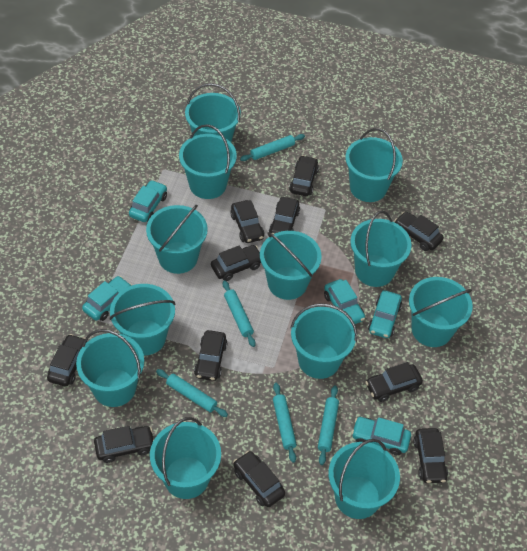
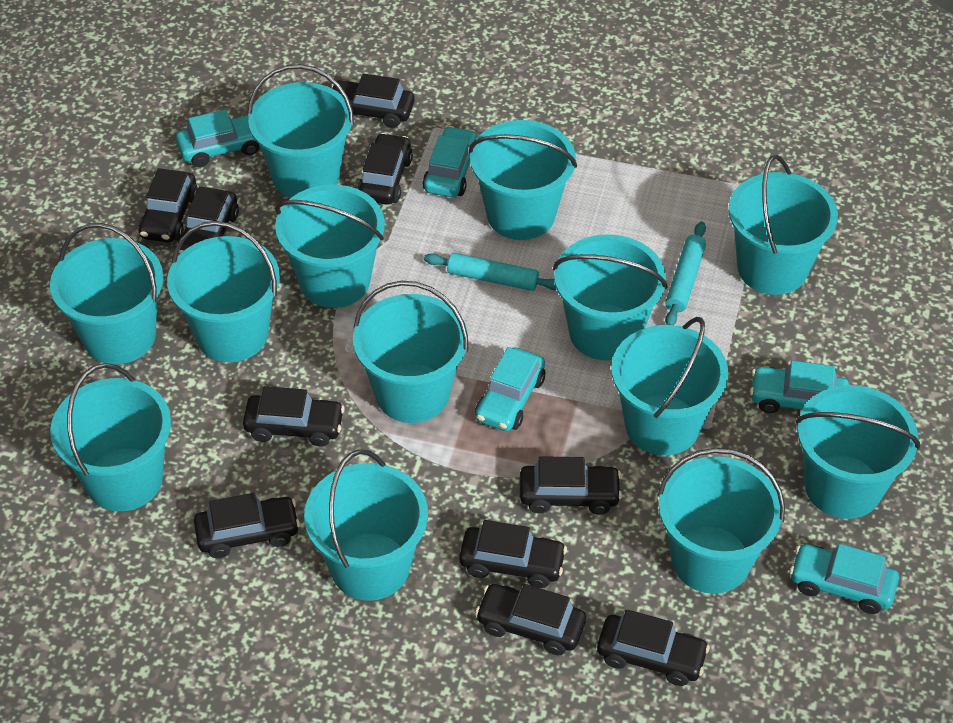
black car: [47,334,87,386] [94,426,154,463] [194,330,227,381] [211,245,261,281] [230,200,264,243] [233,451,285,507] [269,197,300,234] [289,155,319,196] [365,362,423,402] [394,211,444,251] [413,428,448,483] = 11 -> [138,168,198,242] [177,186,239,255] [194,493,300,558] [243,386,345,447] [331,73,415,128] [357,133,413,205] [459,520,567,588] [475,584,586,655] [520,456,622,515] [597,609,710,686] = 10
turquoise bucket: [76,329,144,407] [109,284,175,356] [146,205,208,274] [150,417,221,499] [179,124,237,199] [185,83,241,142] [260,231,322,300] [290,303,357,379] [329,439,400,519] [345,128,403,202] [350,211,412,287] [409,277,473,347] = 12 -> [50,223,163,364] [50,363,171,511] [167,221,280,362] [247,64,354,198] [275,185,385,308] [304,449,428,601] [353,281,468,423] [469,120,577,240] [553,234,668,360] [611,317,728,455] [657,448,785,594] [729,155,838,295] [796,385,920,519] = 13
turquoise rolling pin: [156,369,228,417] [223,280,256,347] [240,134,305,161] [273,383,297,463] [318,386,339,465] = 5 -> [424,253,557,291] [665,222,706,325] = 2

